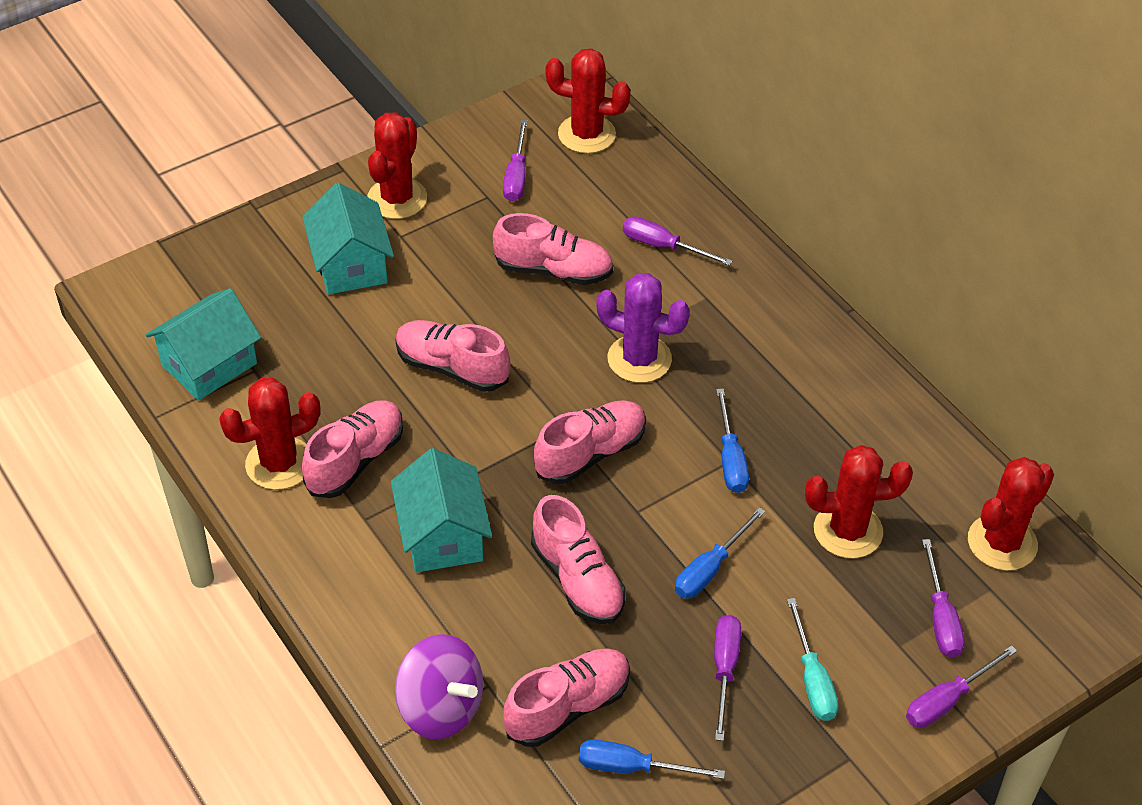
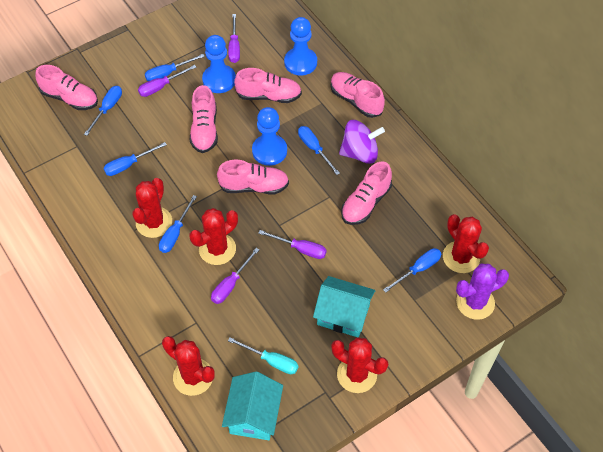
blue pawn: none = 0 -> [202,35,236,93] [252,107,287,166] [284,17,317,76] = 3
blue screwdriver: [579,739,725,779] [675,507,766,598] [716,389,749,493] = 3 -> [84,86,122,136] [103,142,167,176] [145,54,205,81] [159,195,197,253] [298,126,340,175] [383,248,442,293] = 6
purple screwdriver: [503,120,527,202] [623,216,732,266] [714,615,741,741] [906,645,1017,728] [922,539,965,658] = 5 -> [138,65,196,97] [211,248,259,304] [228,14,240,63] [258,230,327,259] = 4
turquoise house: [146,288,261,401] [302,183,394,294] [391,448,492,572] = 3 -> [222,372,283,440] [313,276,375,338] = 2

